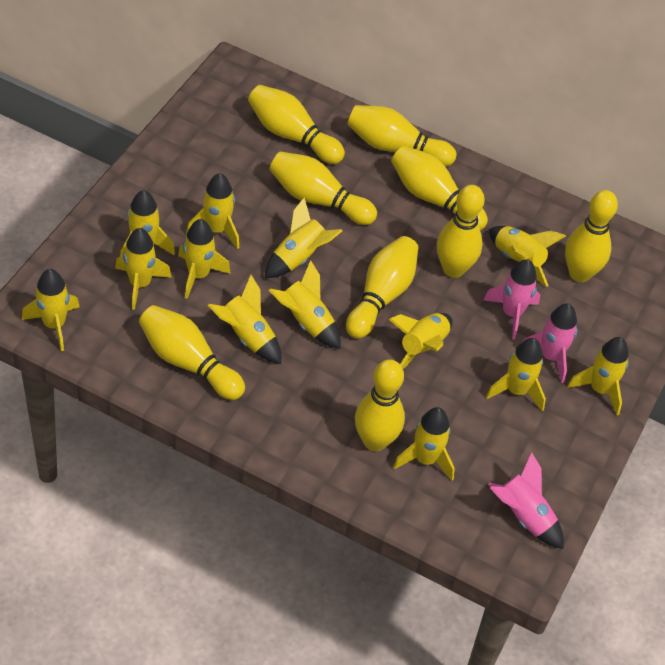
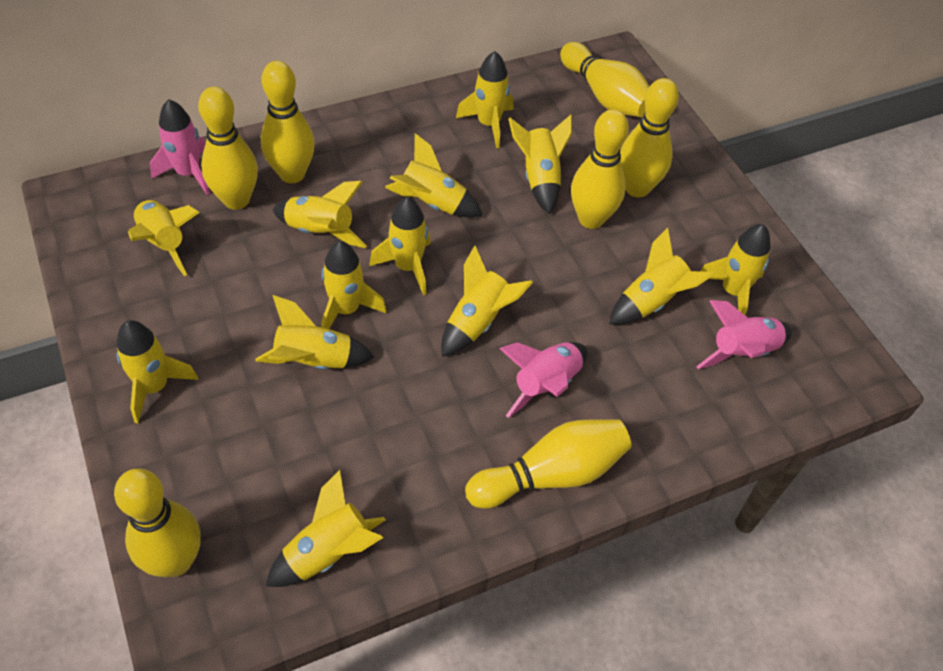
yellow bowling pin: [139,305,245,400] [248,85,345,164] [269,151,377,225] [346,236,419,338] [347,105,457,166] [355,359,405,451] [391,146,488,230] [437,185,485,278] [565,190,618,282] = 9 -> [114,468,201,577] [198,87,258,210] [261,61,315,183] [465,419,632,509] [560,42,649,117] [571,109,629,229] [620,78,679,198] = 7

